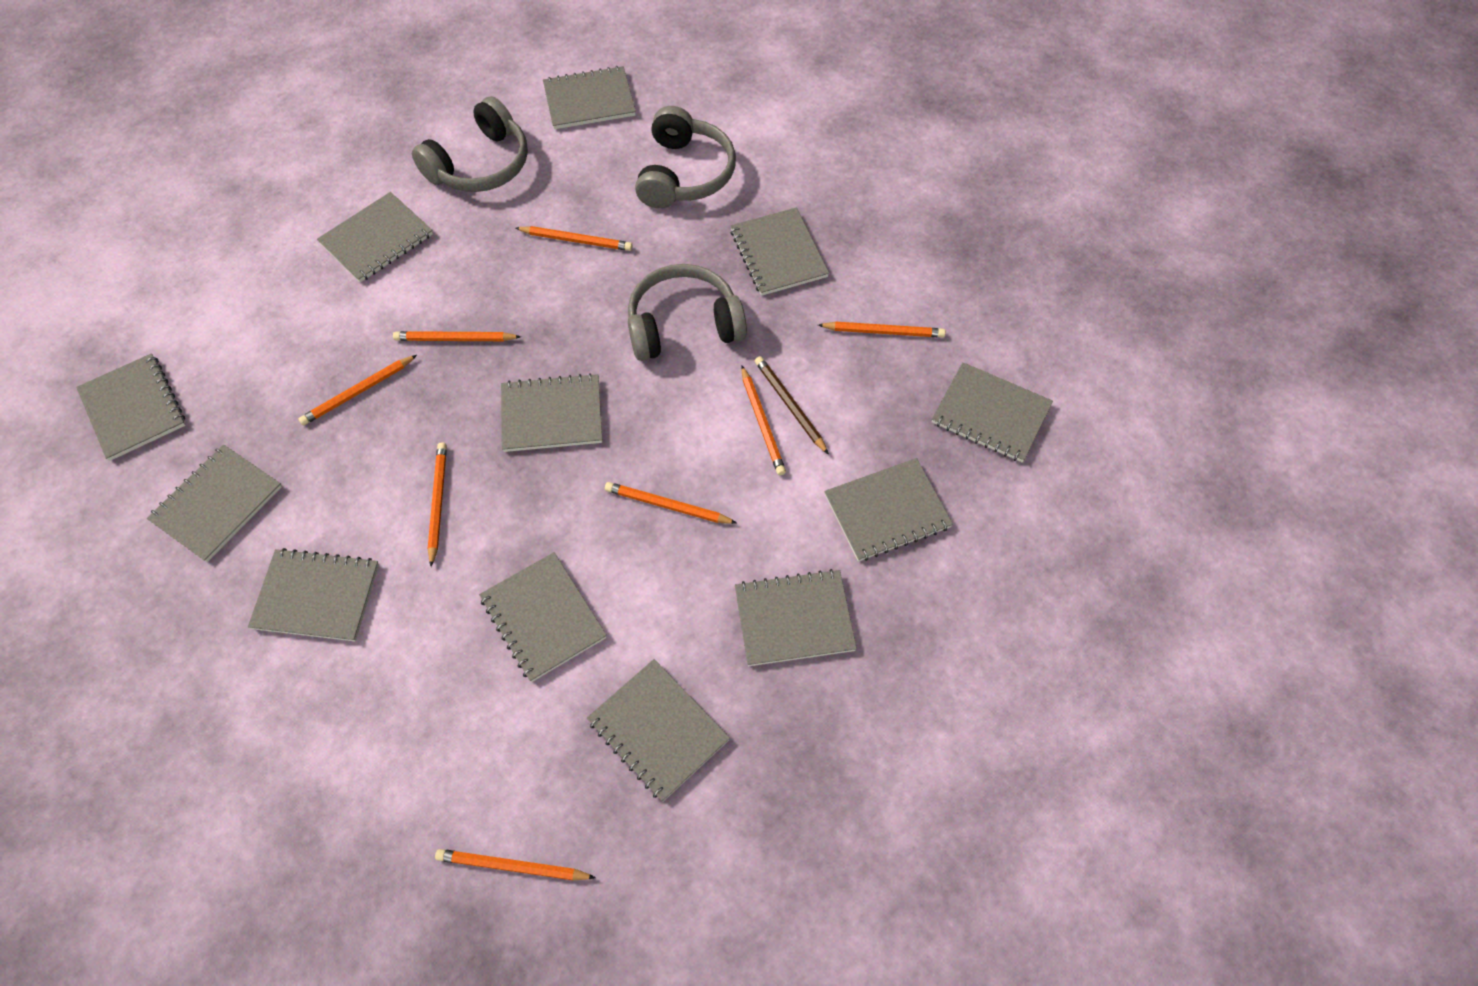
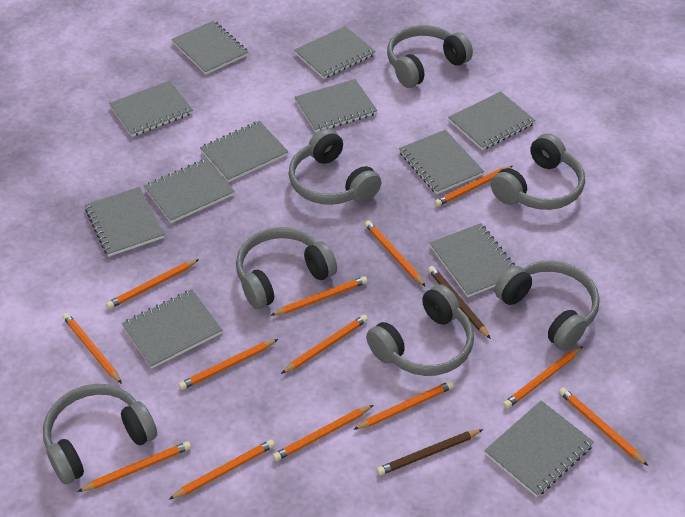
brown pencil: [755,356,829,455] = 1 -> [377,429,483,475] [428,266,491,339] = 2
grey headphones: [412,96,528,192] [628,264,747,361] [635,106,736,208] = 3 -> [43,384,157,484] [236,227,337,309] [289,128,381,205] [366,285,474,376] [387,25,473,88] [491,133,585,210] [494,261,600,350] = 7
orange pencil: [298,355,417,426] [393,331,521,341] [428,442,447,567] [435,849,596,880] [516,226,633,251] [605,482,737,524] [741,366,786,475] [818,321,946,338] = 8 -> [63,313,122,384] [77,441,191,492] [106,259,199,309] [169,439,275,499] [179,339,278,390] [270,276,367,316] [273,405,373,461] [281,315,368,374] [353,381,454,430] [365,220,426,287] [435,166,513,207] [503,346,583,409] [559,387,648,466] = 13

